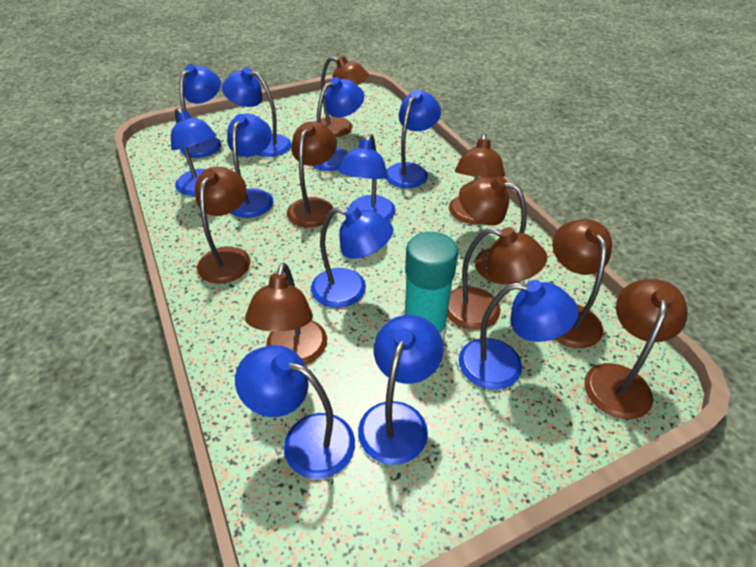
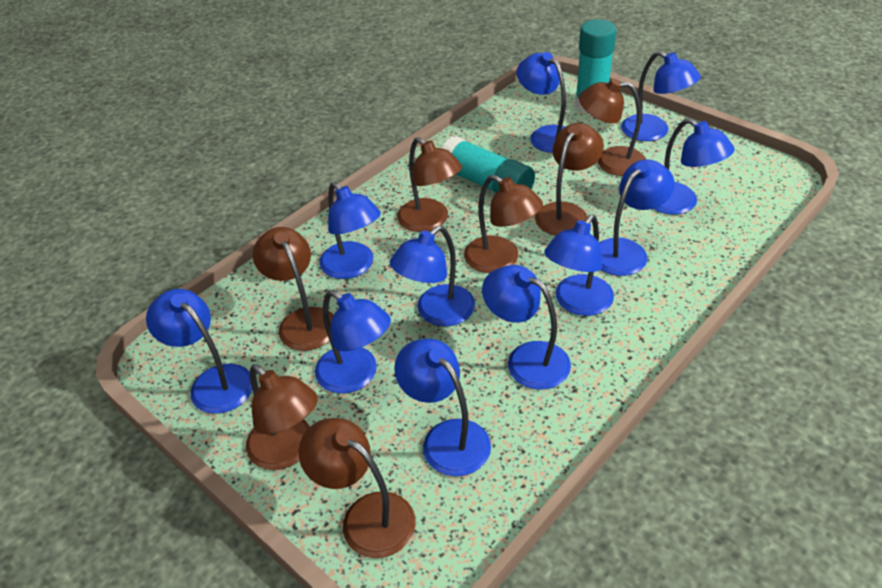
brown lamp: [195,167,251,283] [245,263,327,365] [287,121,337,228] [321,56,369,137] [447,227,548,330] [449,133,505,224] [459,176,527,284] [553,219,612,348] [584,279,688,419] = 9 -> [246,364,318,470] [253,227,333,351] [298,418,416,558] [397,137,462,232] [464,175,543,273] [535,123,604,235] [579,78,646,176] = 7
turquoise glue stick: [405,232,458,340] = 1 -> [443,136,535,193] [575,19,617,114] = 2

